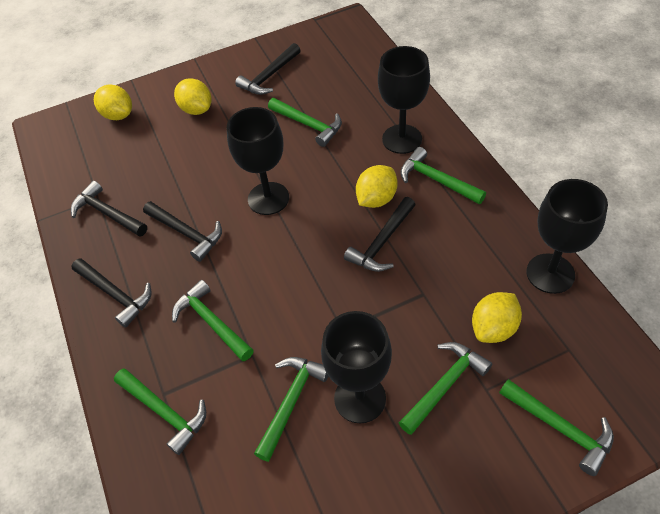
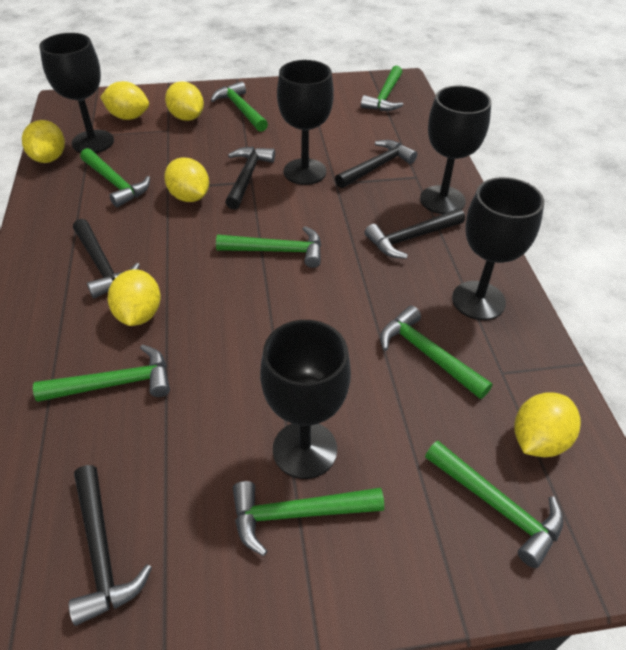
black goblet: [227,107,289,215] [321,311,392,423] [378,46,430,154] [526,179,608,294] = 4 -> [39,33,114,153] [260,320,351,479] [277,60,334,185] [420,86,491,214] [452,177,544,320] = 5
green hammer: [114,368,206,455] [172,280,254,362] [254,357,329,462] [268,98,342,147] [399,342,492,435] [400,147,486,204] [499,379,614,476] = 7 -> [33,344,170,402] [80,148,150,208] [211,81,268,132] [216,226,321,268] [233,481,384,556] [361,66,403,111] [380,306,492,399] [425,441,564,568] = 8
yellow lemon: [94,85,132,120] [174,78,212,115] [356,165,398,208] [472,292,522,343] = 4 -> [22,120,65,163] [100,81,149,120] [108,269,161,326] [164,157,209,202] [165,81,204,121] [514,392,581,457] = 6

